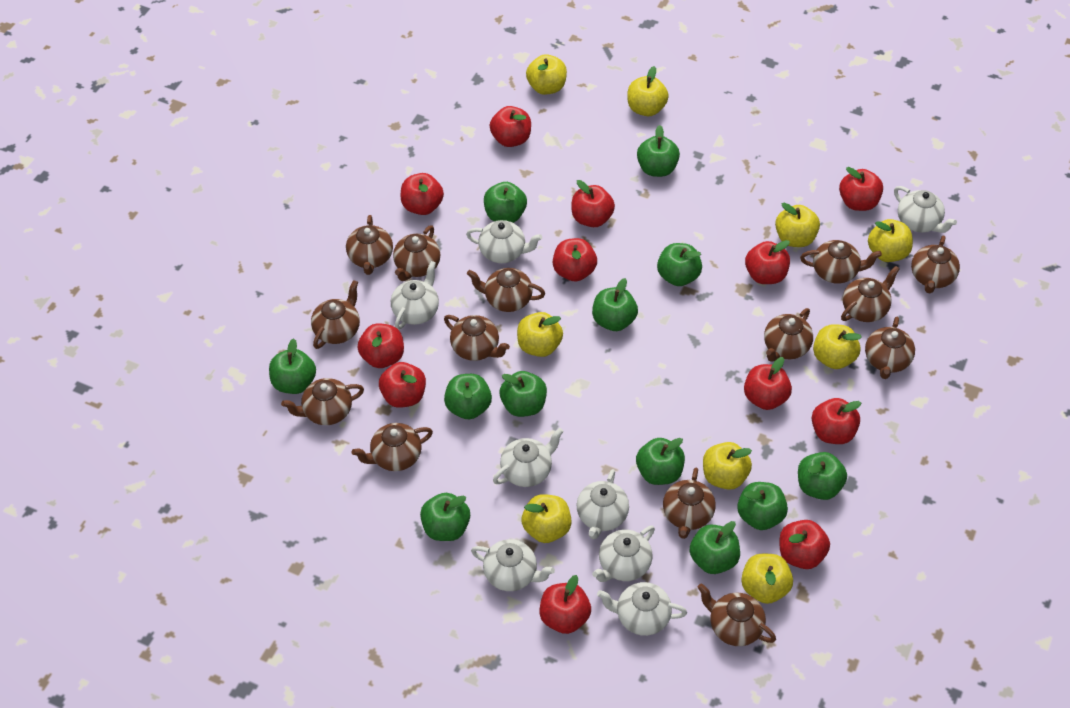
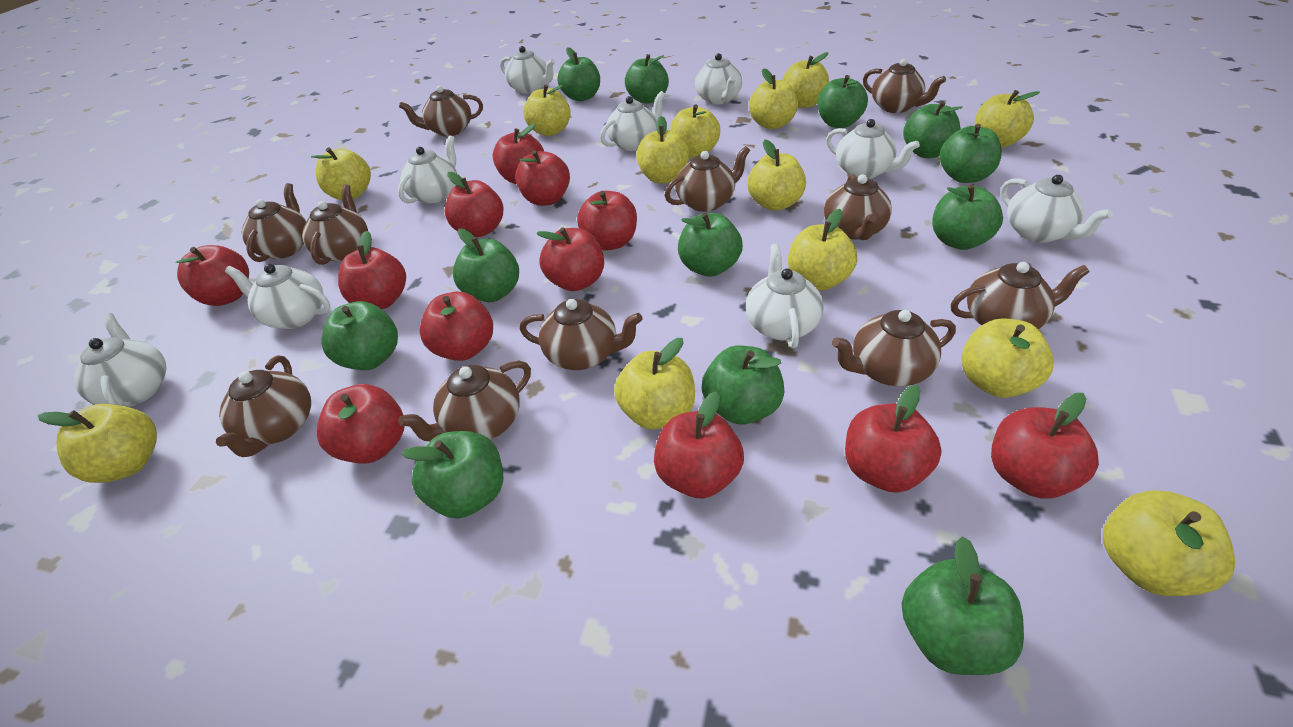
brown teapot: [281,378,364,425] [311,280,360,349] [346,215,393,275] [352,423,433,471] [393,225,440,281] [444,315,510,361] [467,268,545,312] [663,467,716,539] [697,583,776,646] [764,308,813,362] [800,240,882,284] [841,266,900,322] [865,317,915,379] [911,236,960,293] = 14 -> [216,356,311,457] [242,183,306,262] [302,184,368,265] [398,361,531,441] [399,86,483,136] [520,299,643,370] [664,146,750,212] [824,174,892,240] [832,310,956,386] [863,59,946,113] [951,262,1089,329] = 11
white teapot: [391,261,439,330] [466,220,542,263] [471,539,555,591] [493,428,564,487] [576,469,629,539] [592,526,655,582] [597,582,687,636] [894,186,957,233] = 8 -> [74,313,167,407] [225,264,330,329] [398,135,457,203] [500,46,555,94] [600,91,665,151] [695,53,742,105] [746,244,823,349] [826,119,920,179] [1001,175,1113,243] = 9
yellow apple: [517,312,563,357] [522,494,572,543] [526,54,567,95] [627,66,669,116] [703,442,752,490] [741,554,793,604] [775,203,820,247] [813,324,862,369] [868,219,913,262] = 9 -> [37,404,157,483] [311,147,371,200] [523,85,571,136] [614,338,695,429] [636,116,690,183] [670,104,720,158] [747,140,806,211] [749,68,798,129] [782,52,829,108] [788,209,857,291] [961,318,1054,398] [975,90,1040,148] [1103,490,1235,596] = 13

